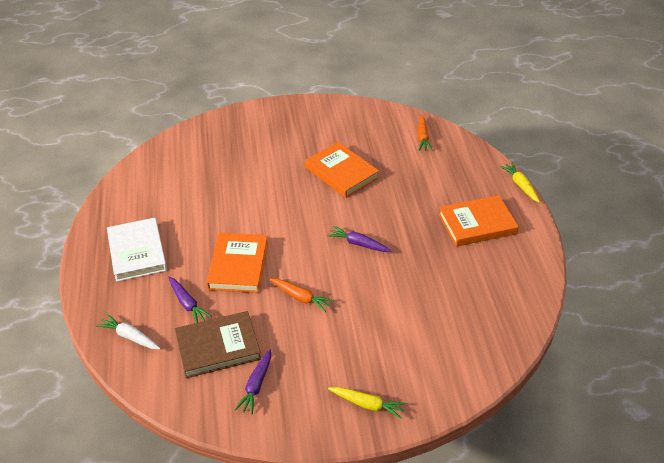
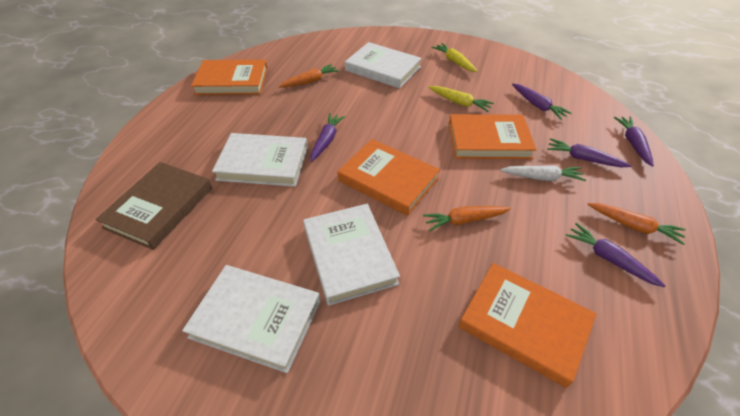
orange book: [206,233,268,293] [305,142,379,198] [438,195,519,247] = 3 -> [191,60,268,95] [337,139,440,216] [449,114,537,159] [459,263,596,388] = 4
orange carrot: [270,278,334,312] [417,115,433,151] = 2 -> [278,64,339,88] [423,206,511,231] [587,203,686,245] = 3
purple carrot: [168,277,212,323] [235,349,271,415] [327,226,392,252] = 3 -> [311,113,345,162] [512,84,572,120] [547,138,631,167] [566,223,665,287] [614,117,654,167] = 5
white book: [107,218,167,282] = 1 -> [182,265,321,373] [212,133,308,187] [303,204,400,306] [345,42,422,88] = 4

